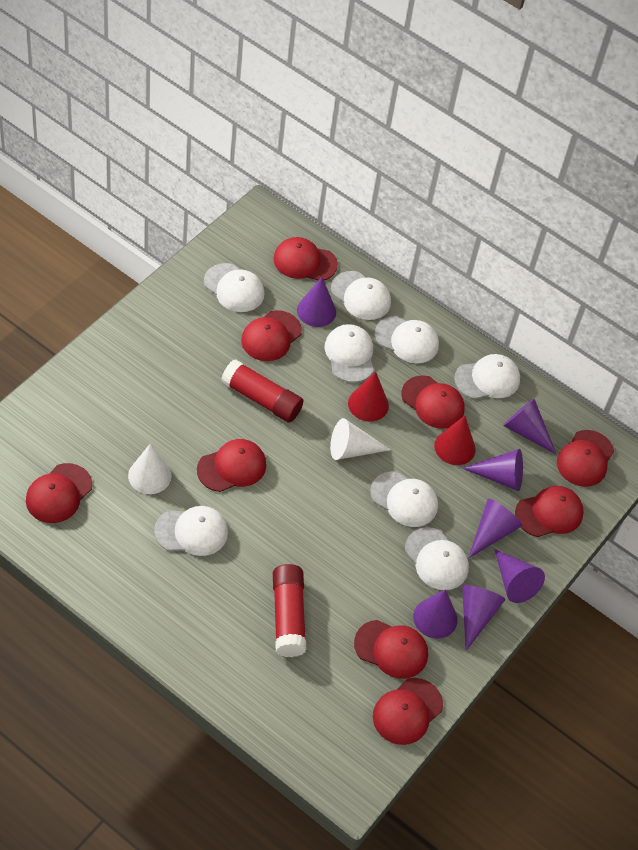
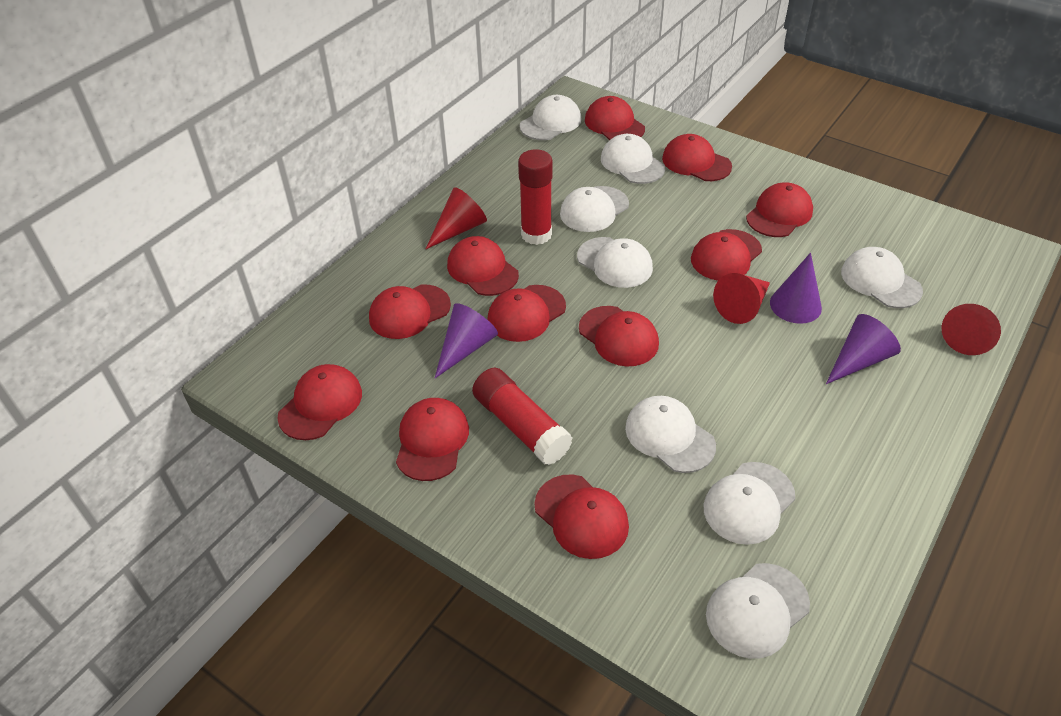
purple cone: [297,277,336,327] [413,589,458,639] [462,449,523,491] [462,585,506,651] [469,499,522,558] [494,549,545,603] [503,398,556,454] = 7 -> [435,303,498,378] [770,253,822,324] [826,314,901,384] = 3
red cap: [26,463,92,523] [197,439,266,492] [241,310,302,361] [273,237,338,280] [354,620,428,679] [373,678,443,745] [401,375,465,429] [515,486,584,537] [557,430,614,487] = 9 -> [277,364,362,440] [369,285,451,339] [396,398,469,481] [447,236,519,296] [487,285,566,342] [534,474,629,559] [579,306,659,367] [585,96,645,140] [662,134,732,181] [691,229,762,281] [746,182,813,237] = 11
red cone: [348,371,389,422] [434,416,476,465] = 2 -> [426,187,487,249] [713,273,770,324] [941,304,1001,355] = 3
white cone: [128,443,172,494] [330,418,391,460] = 2 -> none = 0

